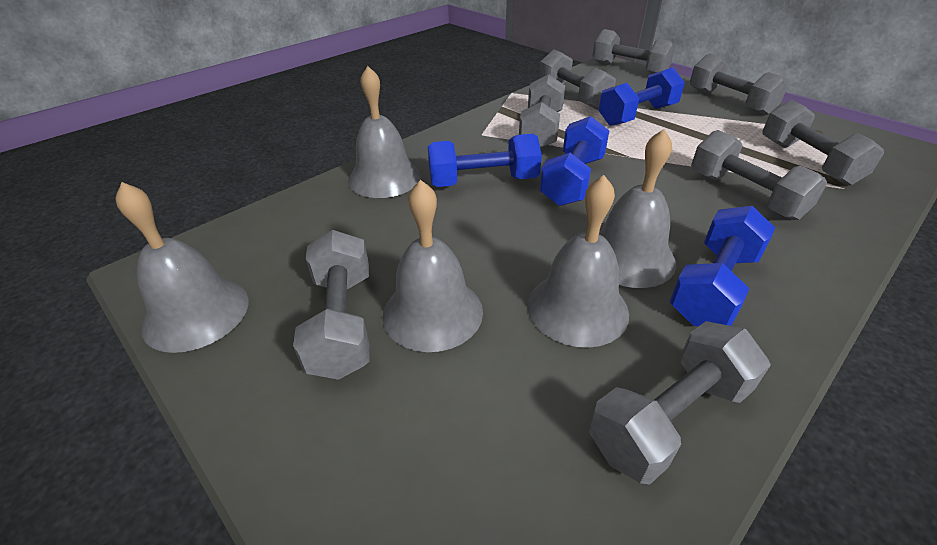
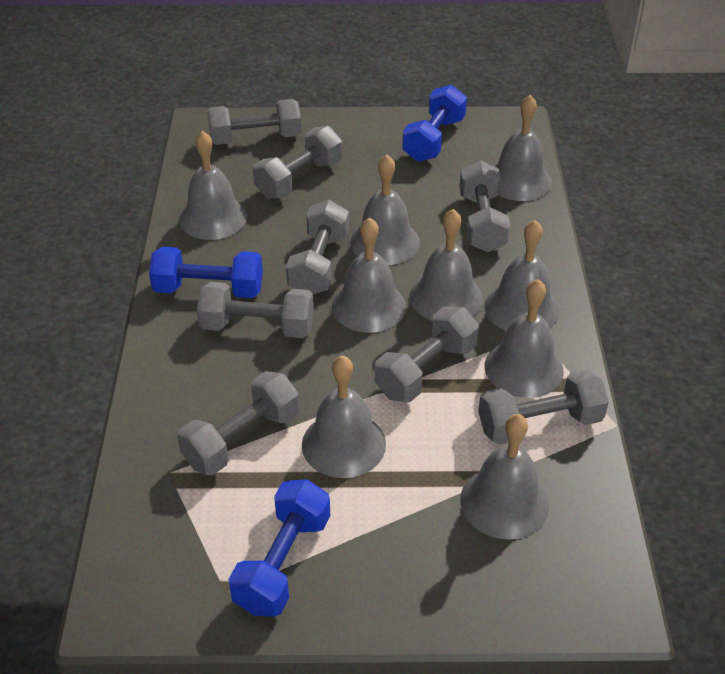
blue dumbbell: [428,134,542,187] [540,116,609,206] [599,67,685,126] [670,206,775,326] = 4 -> [149,247,263,298] [228,479,330,617] [402,85,467,162] = 3
grey bell: [115,182,249,353] [348,66,421,198] [382,180,483,352] [528,175,629,348] [599,129,676,288] = 5 -> [179,131,247,240] [302,355,386,478] [332,217,406,333] [350,155,420,265] [409,209,483,321] [460,414,549,540] [485,220,559,331] [485,279,564,398] [494,95,552,201] = 9

